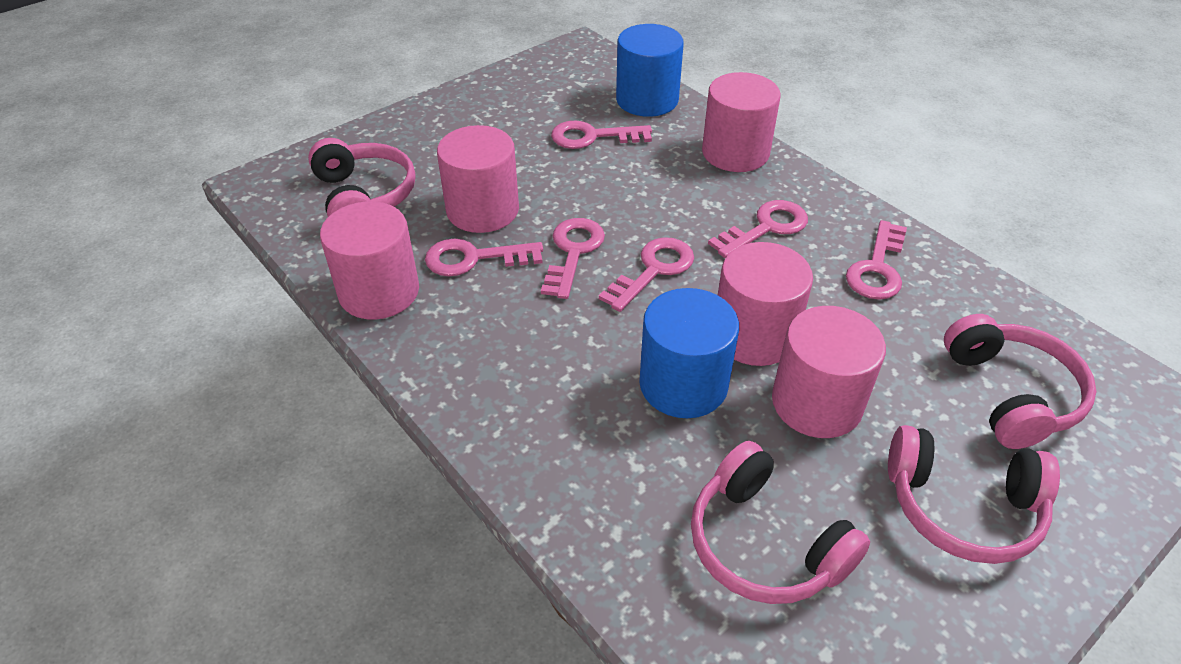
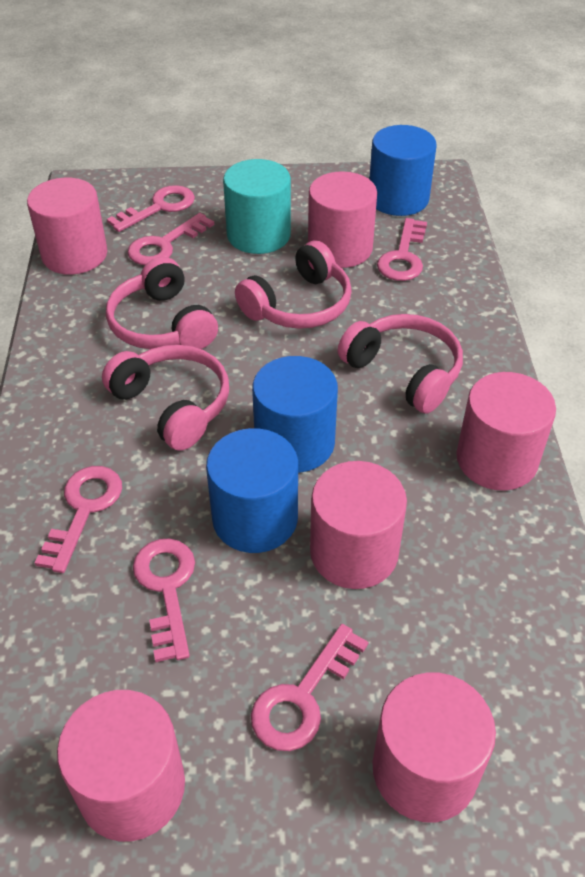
blue cylinder: [616,24,684,117] [639,288,739,418] = 2 -> [206,428,298,553] [252,356,338,473] [369,125,437,216] = 3
pink cylinder: [320,201,419,319] [437,125,519,233] [702,72,780,172] [718,242,813,366] [772,306,886,438] = 5 -> [27,178,107,275] [57,690,185,841] [308,171,377,268] [310,461,407,589] [373,672,496,822] [456,372,556,491] = 6
turquoise cylinder: none = 0 -> [223,159,291,254] = 1

